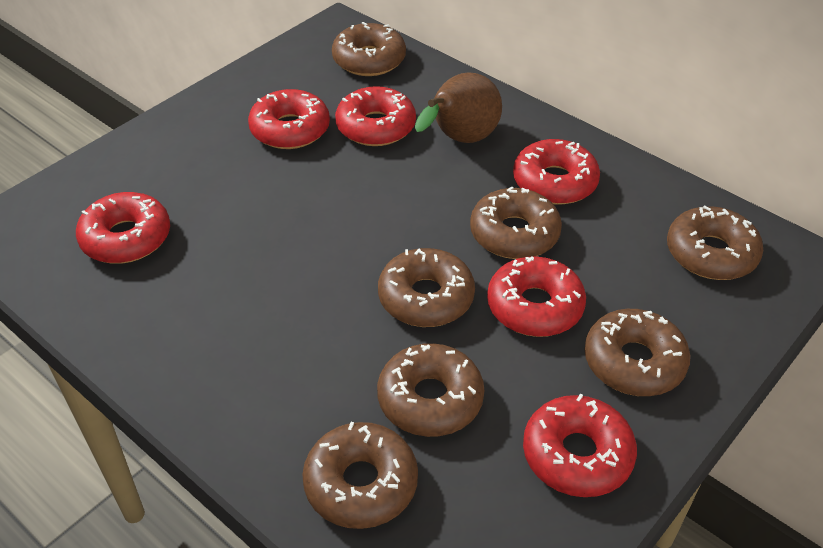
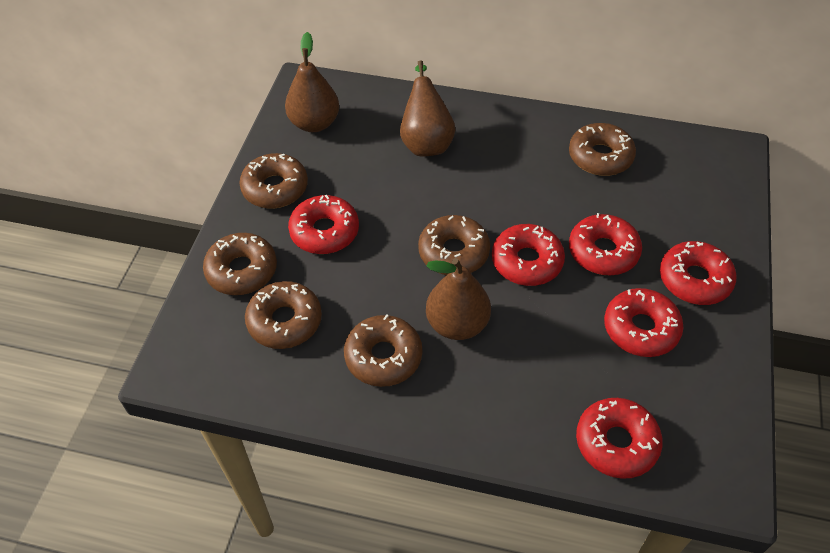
brown donut: [302,422,418,529] [332,22,406,76] [377,343,484,437] [378,248,475,327] [470,187,562,259] [585,309,690,396] [667,205,763,280] = 7 -> [203,233,277,295] [239,153,308,209] [245,281,322,349] [344,315,422,387] [418,215,490,275] [569,123,636,176] = 6
brown pear: [415,72,502,143] = 1 -> [285,32,339,132] [400,60,456,157] [426,258,491,340] = 3

